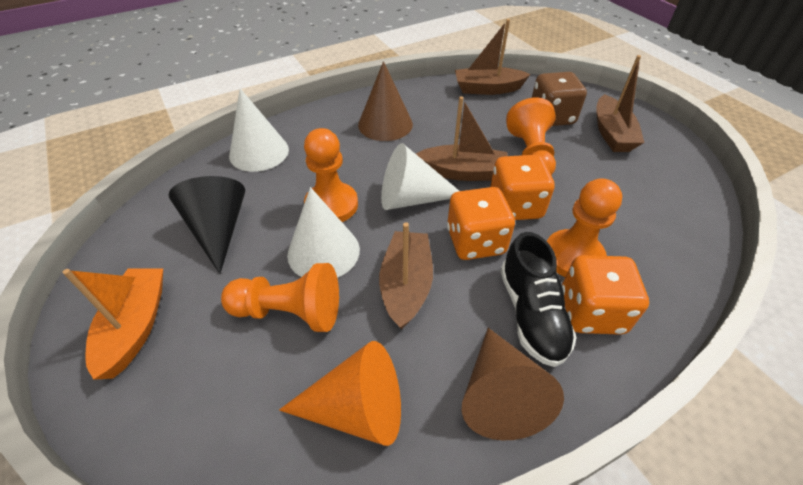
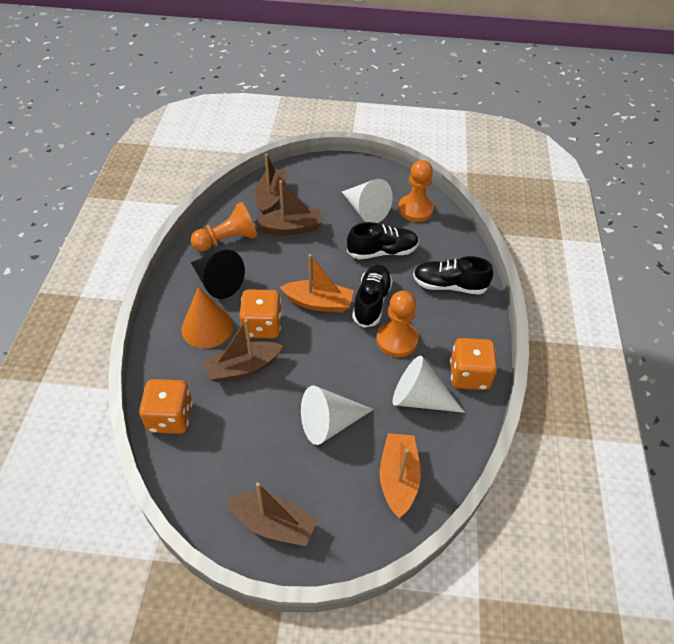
black shoe: [500,232,577,367] = 1 -> [347,222,419,259] [352,265,393,328] [413,256,493,295] = 3
brown cone: [358,61,413,141] [461,328,564,440] = 2 -> none = 0
brown dice: [531,72,587,126] = 1 -> none = 0
orange boat: [62,268,163,380] = 1 -> [280,254,354,312] [380,433,421,518] = 2
orange pawn: [221,263,339,332] [304,128,358,222] [506,98,556,175] [547,178,622,277] = 4 -> [191,202,257,251] [376,291,418,357] [398,160,434,222] = 3

